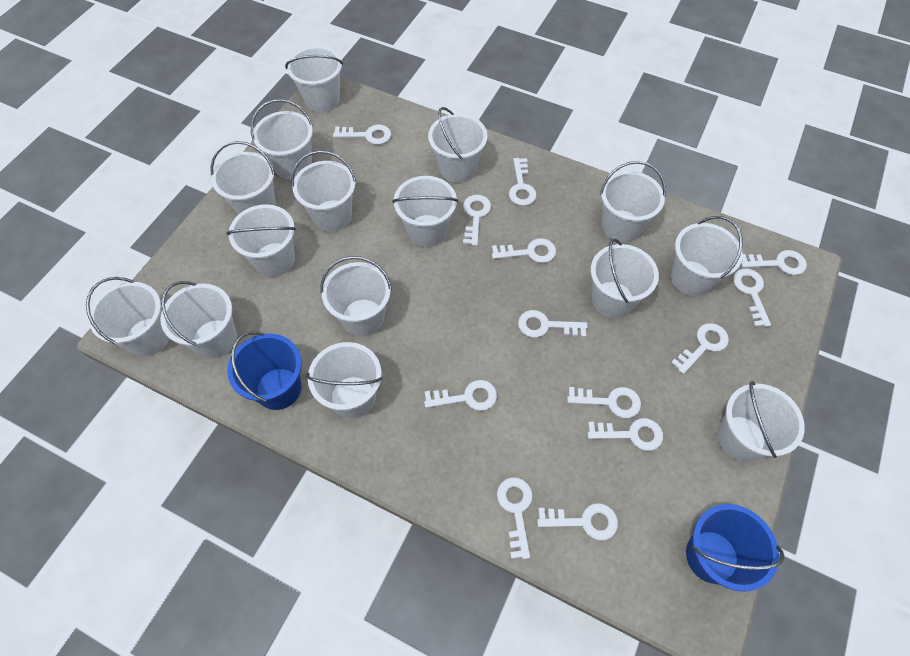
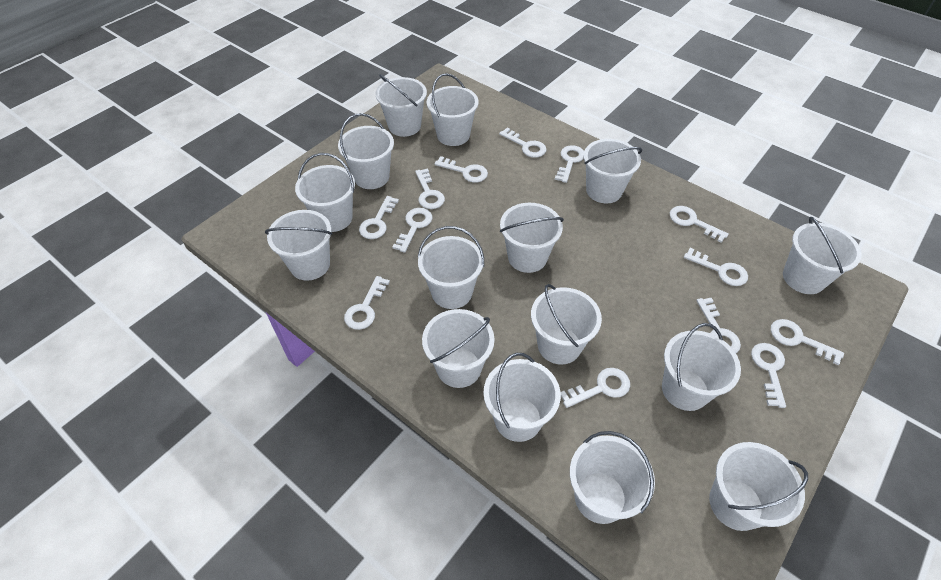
blue bucket: [227,331,302,410] [686,504,785,592] = 2 -> none = 0

